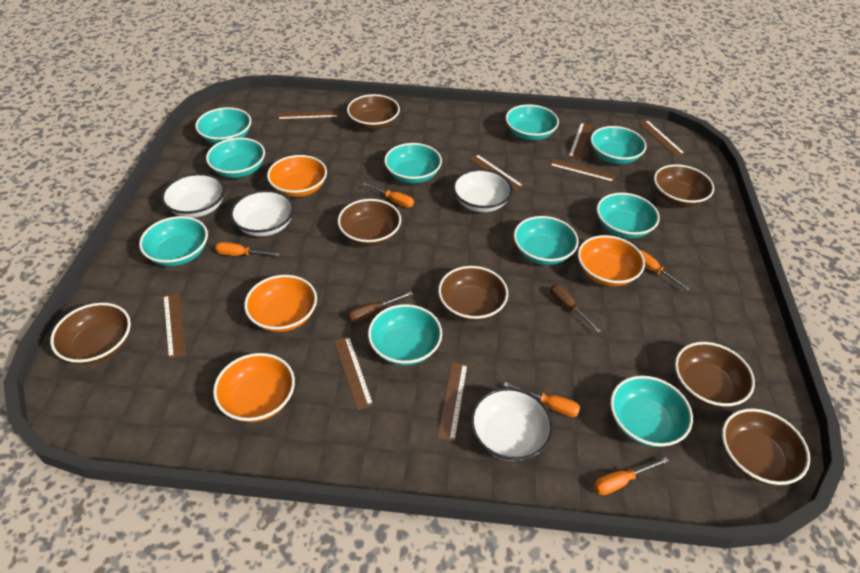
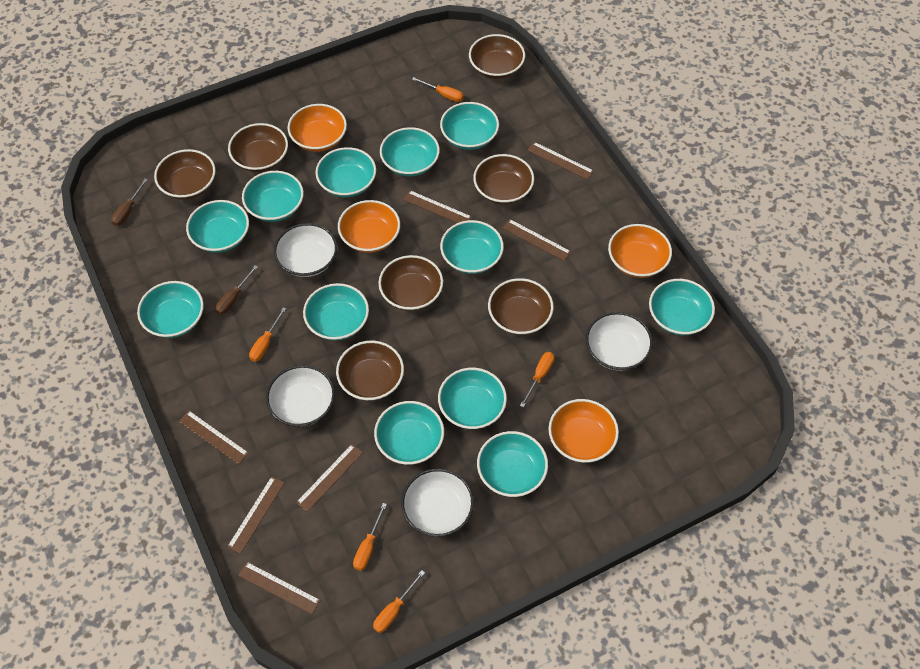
brown ruler: [163,293,186,359] [277,111,339,120] [334,337,373,410] [437,362,468,442] [469,154,524,191] [549,159,616,183] [568,123,592,160] [638,120,685,157] = 8 -> [179,411,249,464] [227,476,285,554] [238,562,320,614] [296,444,363,512] [403,190,472,223] [503,219,571,261] [528,142,594,180] = 7
turquoise bowl: [139,216,208,266] [195,107,251,144] [206,138,265,178] [368,304,442,366] [384,143,442,183] [505,104,559,141] [514,216,579,265] [590,126,647,164] [597,193,660,238] [610,375,693,447] = 10 -> [137,281,204,338] [186,200,249,253] [242,171,304,222] [303,283,369,341] [316,147,376,197] [374,401,444,465] [380,127,440,177] [438,368,507,429] [440,102,499,150] [440,220,504,274] [477,431,548,497] [649,279,715,335] = 12

